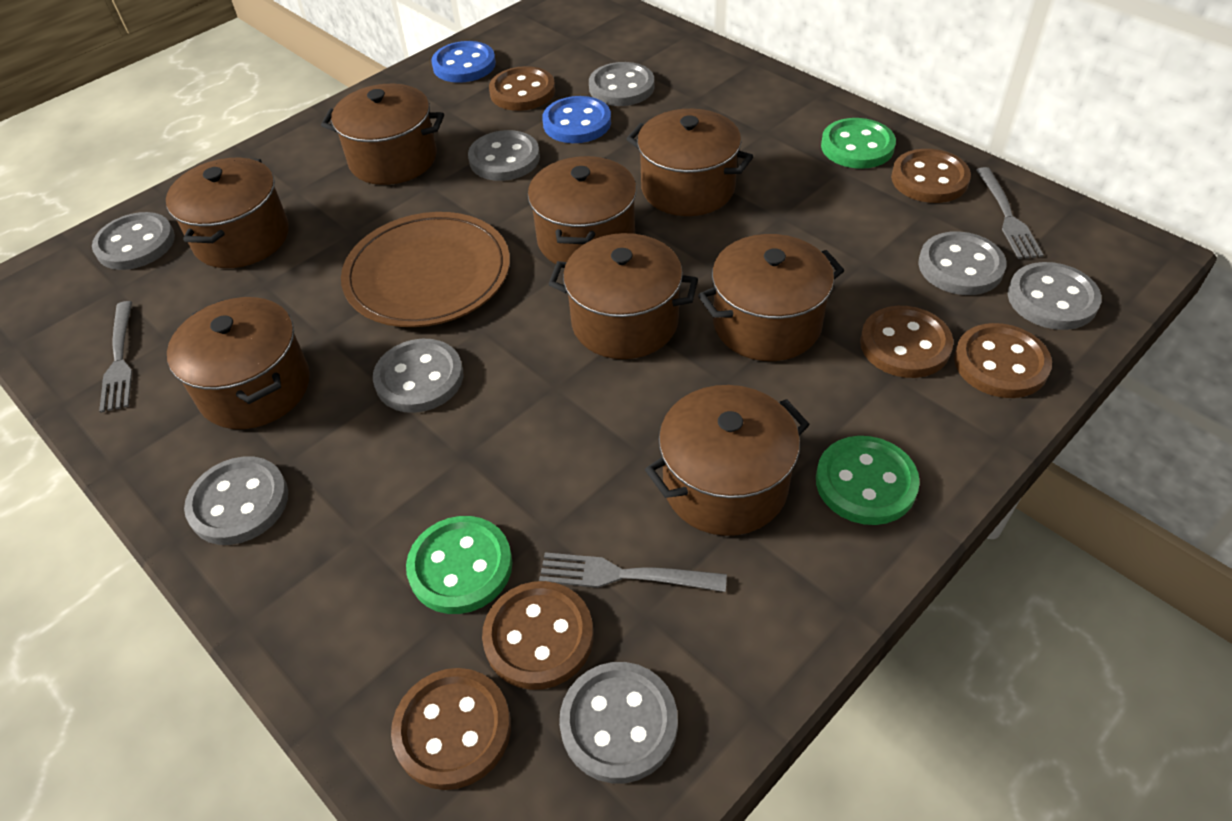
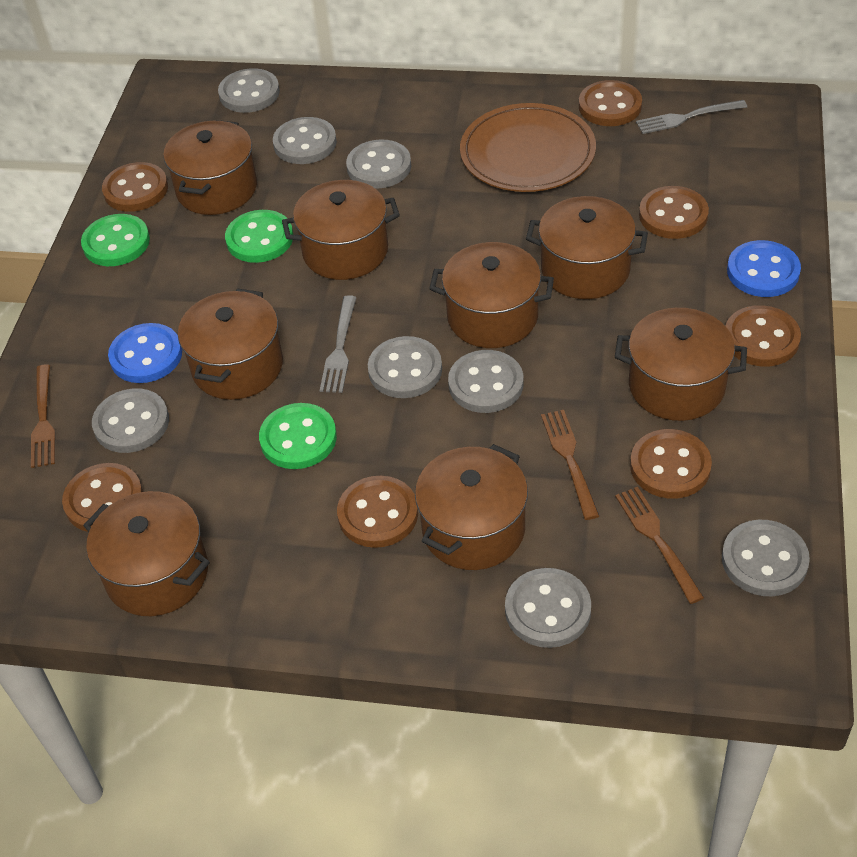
brown button: [391,668,511,790] [482,581,593,690] [489,66,555,111] [860,306,954,378] [891,149,971,203] [954,323,1052,398] = 6 -> [62,463,143,532] [102,162,168,212] [337,476,418,548] [579,80,642,126] [630,429,712,499] [639,186,709,239] [726,305,801,366] = 7
brown fork: none = 0 -> [31,364,55,468] [541,410,599,520] [615,487,704,604] = 3
grey fork: [99,301,132,413] [539,552,727,592] [976,167,1043,259] = 3 -> [320,295,357,393] [636,100,747,134] = 2

